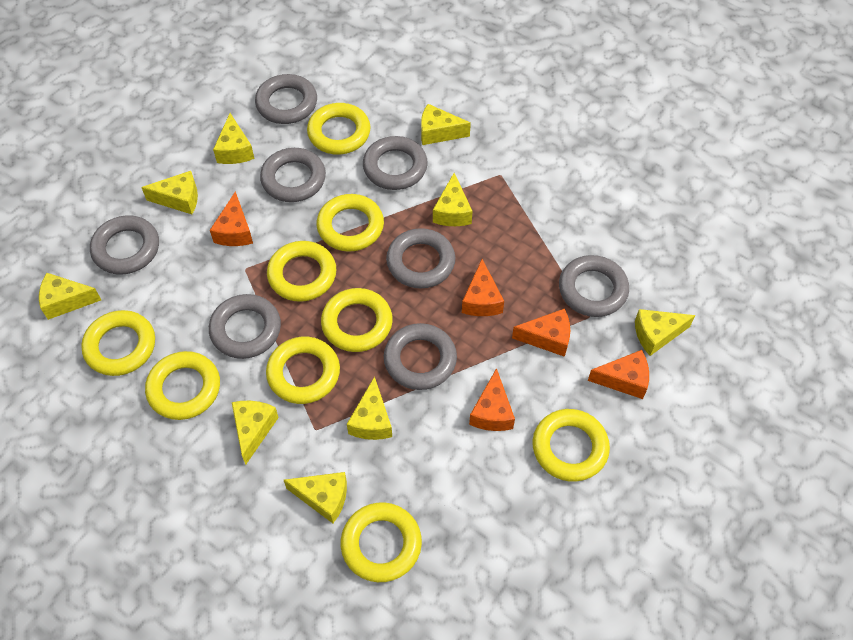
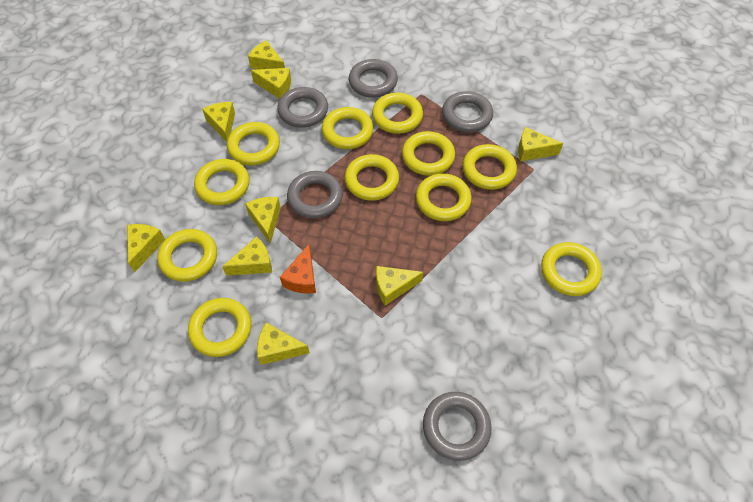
grey ring: [90,215,159,275] [209,294,281,359] [255,74,317,124] [260,148,326,202] [363,136,428,190] [384,323,457,390] [386,228,455,288] [559,255,629,317] = 8 -> [277,87,328,128] [287,171,343,218] [349,59,398,98] [423,392,492,461] [442,91,493,132] = 5
orange cheese: [210,191,253,246] [462,259,504,316] [469,368,515,431] [512,309,570,357] [588,350,649,399] = 5 -> [280,244,316,294] = 1
yellow ring: [81,310,155,376] [145,351,220,420] [266,337,340,404] [267,241,336,302] [307,103,371,155] [317,194,384,252] [321,288,393,352] [341,502,422,582] [532,409,610,482] = 9 -> [157,229,217,282] [188,298,251,357] [194,159,250,205] [227,122,280,165] [322,107,374,149] [345,154,399,201] [372,93,423,134] [402,131,455,176] [416,173,472,221] [463,144,517,190] [541,242,602,296] = 11

